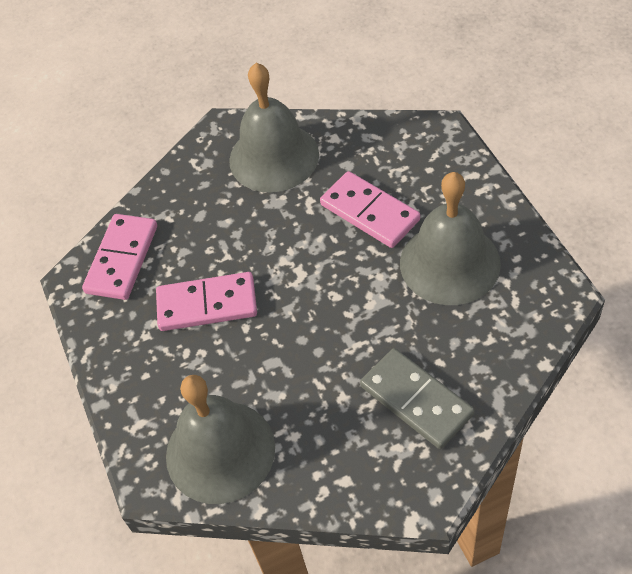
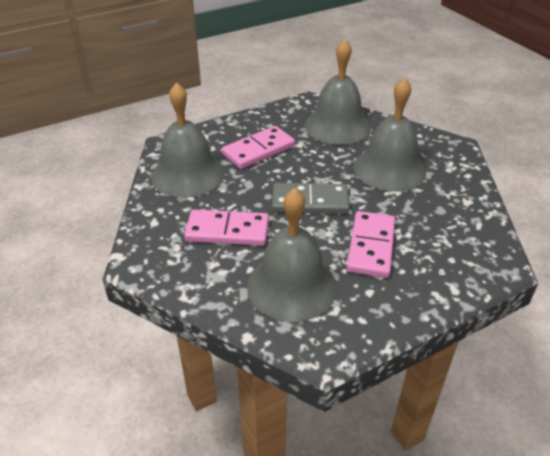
grey bell: [166,375,275,504] [229,63,319,193] [400,172,501,305] = 3 -> [151,82,224,198] [247,188,337,322] [305,39,370,145] [354,77,426,192] = 4

